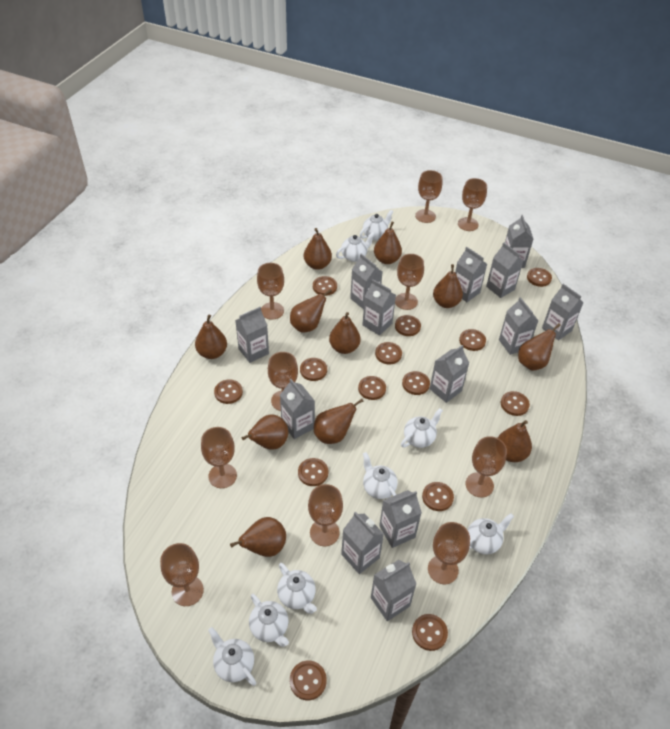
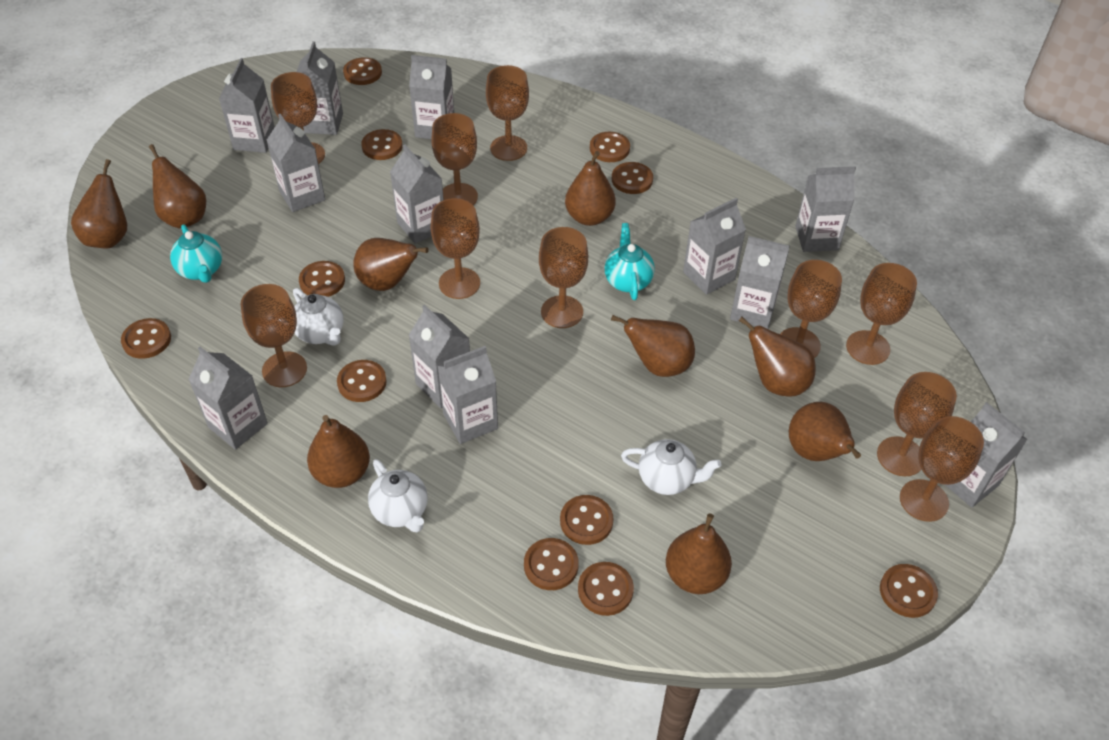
brown button: [214,379,243,404] [290,661,327,700] [298,458,328,486] [300,358,327,381] [313,276,337,296] [358,376,386,400] [375,342,402,364] [395,315,421,336] [402,371,430,395] [412,614,448,651] [422,482,454,511] [459,329,486,351] [501,391,530,416] [527,268,552,287] = 14 -> [121,318,171,359] [299,261,345,297] [337,360,387,402] [343,57,382,85] [361,129,403,160] [524,538,579,590] [560,495,614,545] [578,562,634,616] [590,132,630,162] [612,162,653,194] [880,564,938,618] = 11
brown pear: [195,315,227,359] [230,517,286,557] [242,414,288,450] [290,289,332,333] [303,228,332,270] [314,399,364,444] [329,312,361,354] [374,222,402,264] [433,264,463,308] [498,420,532,462] [518,323,561,371] = 11 -> [71,159,127,249] [149,144,206,228] [307,415,370,488] [353,238,428,291] [565,151,616,226] [611,315,695,377] [666,513,732,594] [739,317,816,397] [789,402,861,461] = 9
grey carton: [235,307,269,363] [280,379,315,439] [341,512,384,574] [350,254,382,310] [362,279,396,335] [371,560,416,621] [379,490,422,548] [430,345,469,403] [455,247,487,302] [486,243,523,298] [499,297,539,355] [505,215,533,268] [542,284,584,340] = 13 -> [188,347,268,450] [219,58,275,153] [267,114,325,212] [296,41,343,135] [390,145,444,244] [409,55,454,139] [409,305,470,408] [438,346,498,444] [683,198,746,295] [730,236,790,329] [795,166,856,252] [944,402,1028,508] = 12
turquoise teapot: none = 0 -> [170,224,222,283] [605,223,655,300] = 2
white teapot: [208,627,256,686] [249,594,289,647] [277,563,317,614] [336,232,375,262] [360,210,393,240] [363,452,398,499] [401,408,443,448] [468,513,514,554] = 8 -> [293,288,343,346] [368,459,428,533] [621,439,722,495] = 3

